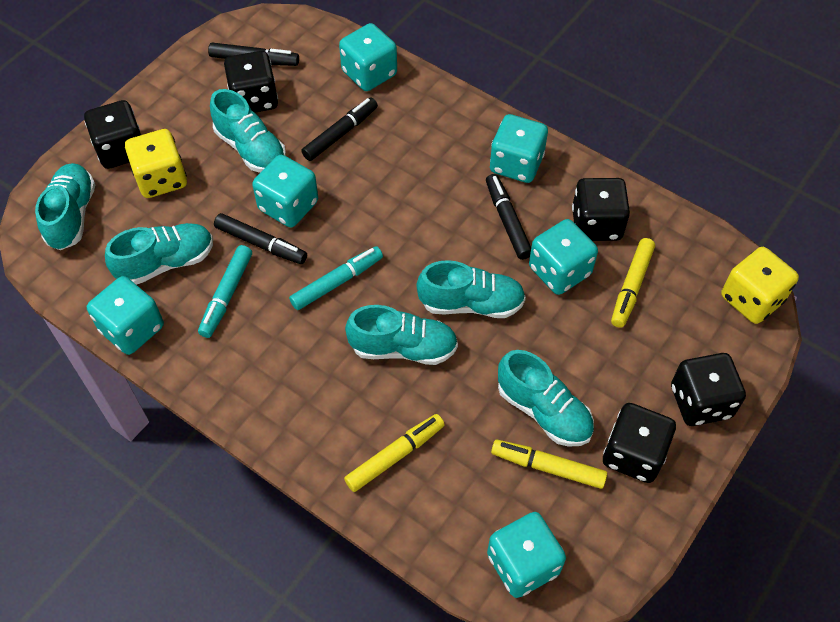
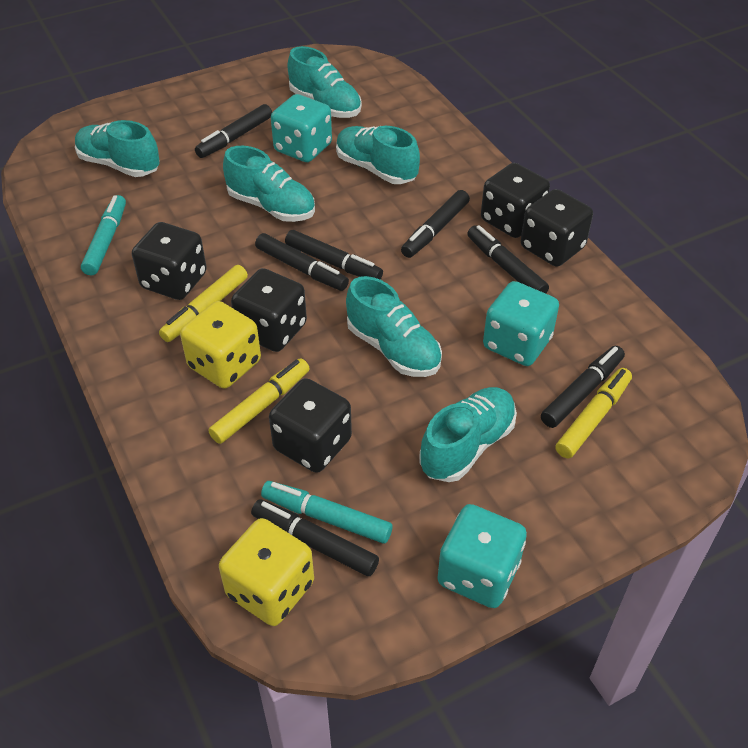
black marker: [208,43,299,66] [214,213,307,264] [301,98,378,161] [486,174,531,260] = 4 -> [195,104,272,158] [251,499,379,576] [255,233,349,291] [285,230,383,280] [401,190,470,258] [467,225,549,293] [541,346,625,428] = 7
turquoise dice: [87,276,164,355] [252,155,318,228] [339,23,397,91] [487,512,566,598] [490,114,548,183] [529,219,598,295] = 6 -> [271,94,332,162] [437,504,527,608] [483,281,559,366] = 3

